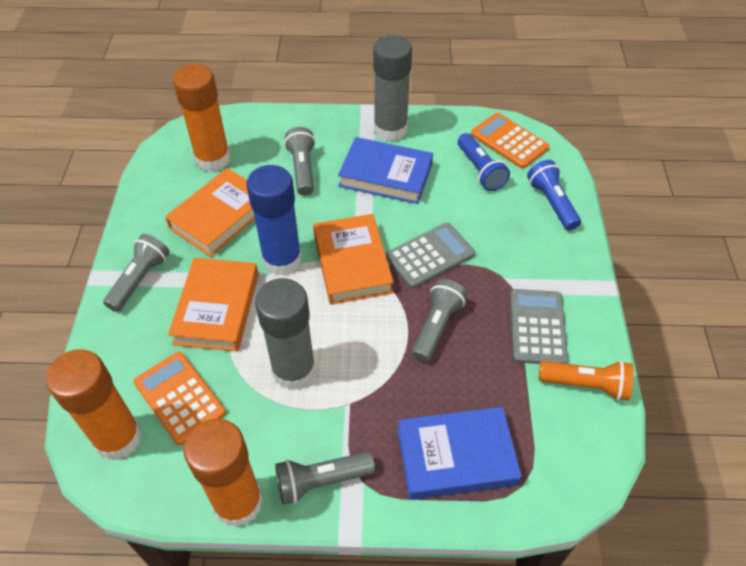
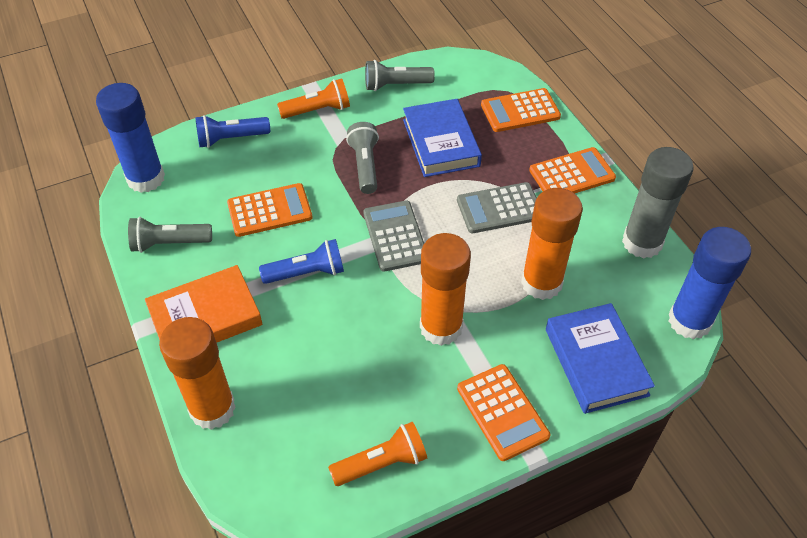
blue glue stick: [246,165,302,276] = 1 -> [96,83,165,193] [668,227,751,340] = 2
grey flashlight: [103,234,169,312] [275,452,375,505] [284,127,315,196] [412,279,467,362] = 4 -> [128,217,212,253] [346,122,379,194] [365,60,435,91] = 3
grey glue stick: [255,278,315,390] [373,35,412,141] = 2 -> [622,147,694,258] = 1
orange book: [165,168,255,257] [168,258,259,352] [313,214,394,305] = 3 -> [145,265,262,343] = 1
orange calculator: [134,352,226,445] [471,113,549,169] = 2 -> [227,183,313,237] [457,364,550,461] [481,88,561,132] [529,147,616,194] = 4
orange flashlight: [539,361,634,401] = 1 -> [277,78,350,119] [328,422,427,486] = 2

